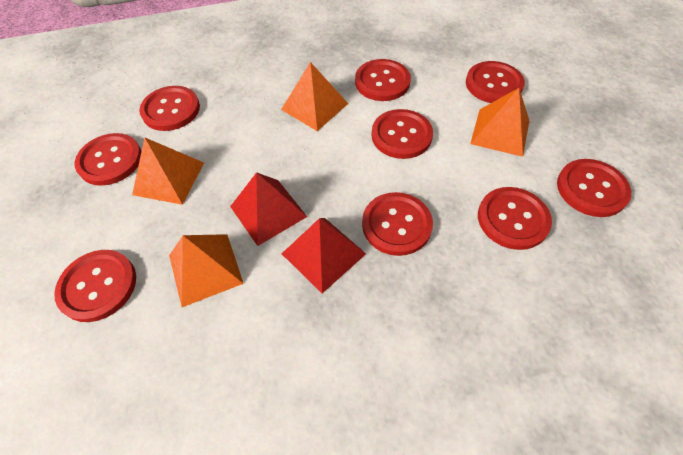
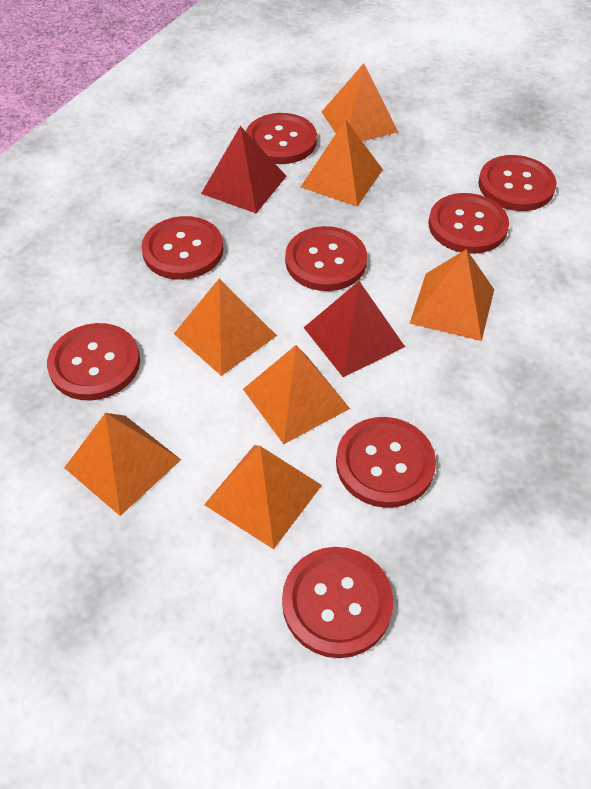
orange pyramid: [132,138,204,205] [169,234,244,307] [281,62,348,131] [470,88,529,157] = 4 -> [64,413,181,516] [174,279,277,376] [204,445,322,549] [243,345,350,444] [301,119,383,206] [322,63,398,141] [410,249,494,341] = 7
red button: [54,250,136,322] [75,133,142,186] [139,86,200,131] [355,59,411,101] [362,192,433,256] [371,109,433,159] [466,61,525,103] [478,187,552,250] [557,159,631,217] = 9 -> [47,323,140,401] [141,216,223,280] [246,113,317,164] [282,547,393,658] [285,226,367,291] [336,417,436,508] [429,193,509,254] [478,155,557,211] = 8

